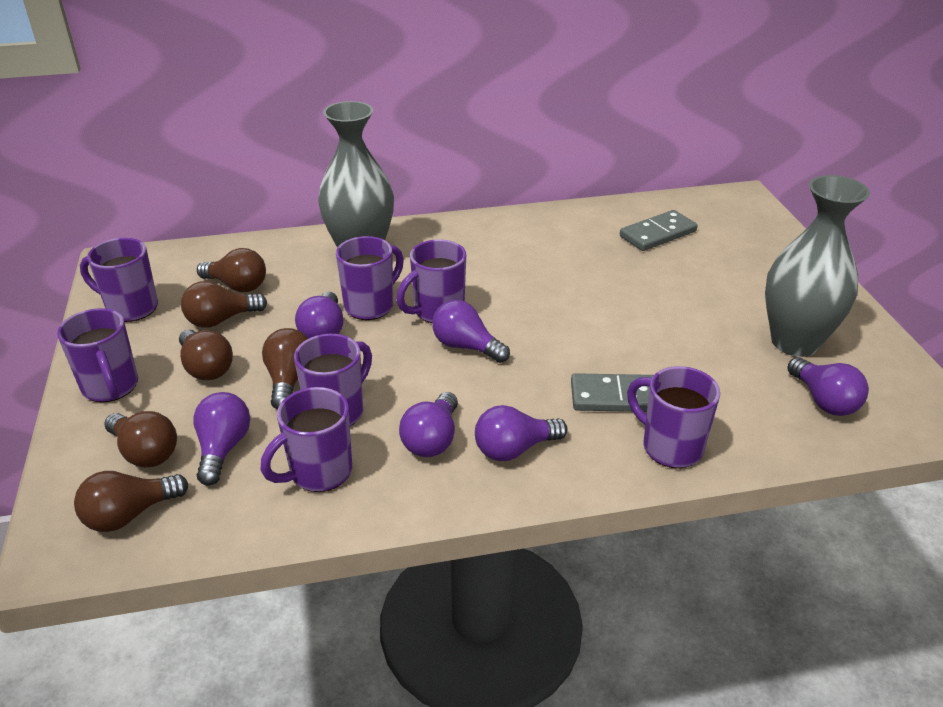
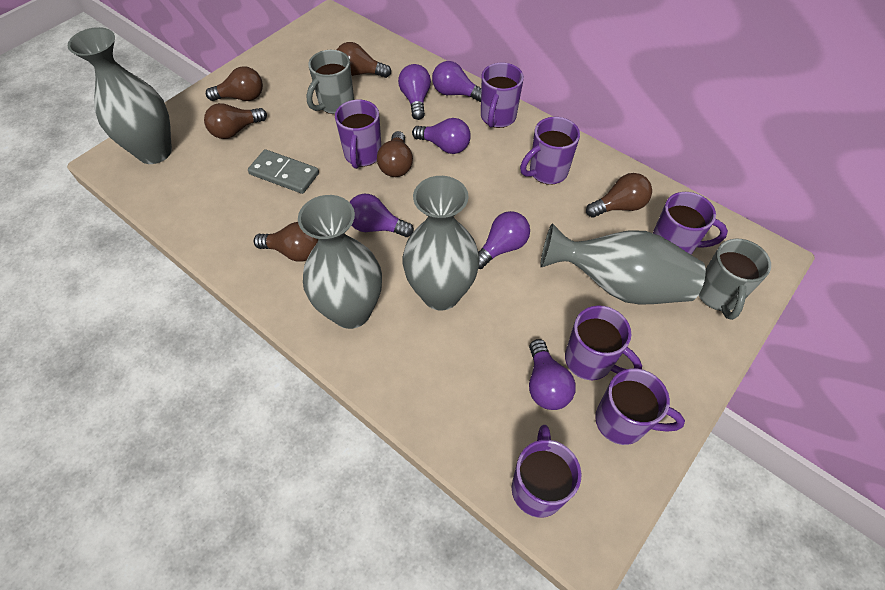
grey domino: [571,373,654,412] [620,210,697,251] = 2 -> [248,149,319,194] = 1
grey mug: none = 0 -> [306,50,354,114] [699,239,771,320] = 2
grey vase: [318,101,394,248] [765,175,870,357] = 2 -> [68,27,172,164] [298,195,382,329] [403,176,480,310] [540,223,706,305] = 4

